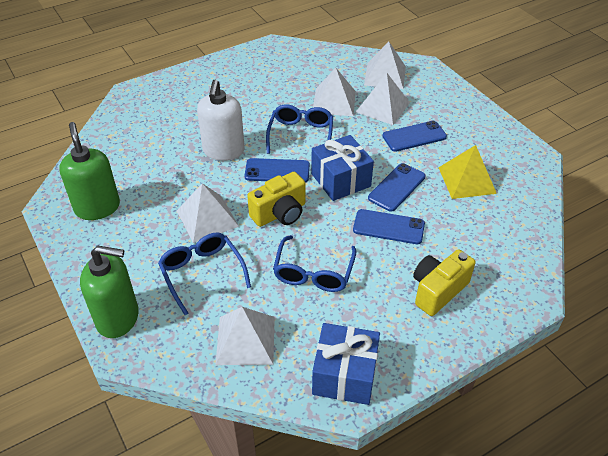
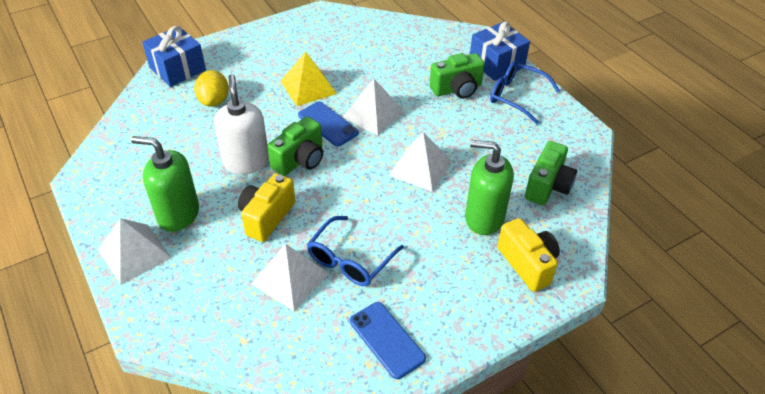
blue glasses: [158,233,251,315] [266,104,333,154] [273,235,357,292] = 3 -> [307,216,404,286] [490,61,560,124] = 2
blue phone: [244,158,310,183] [353,209,425,244] [368,163,425,212] [382,121,447,152] = 4 -> [298,102,359,147] [350,302,426,379] = 2
green camera: none = 0 -> [267,116,323,176] [430,53,485,99] [525,141,577,205] = 3
white pyramid: [177,183,239,243] [215,307,275,365] [313,68,356,116] [356,73,410,125] [364,42,406,89] = 5 -> [98,218,172,285] [251,244,329,311] [343,79,405,136] [388,132,452,192] = 4
yellow lemon: none = 0 -> [194,70,229,107] = 1

